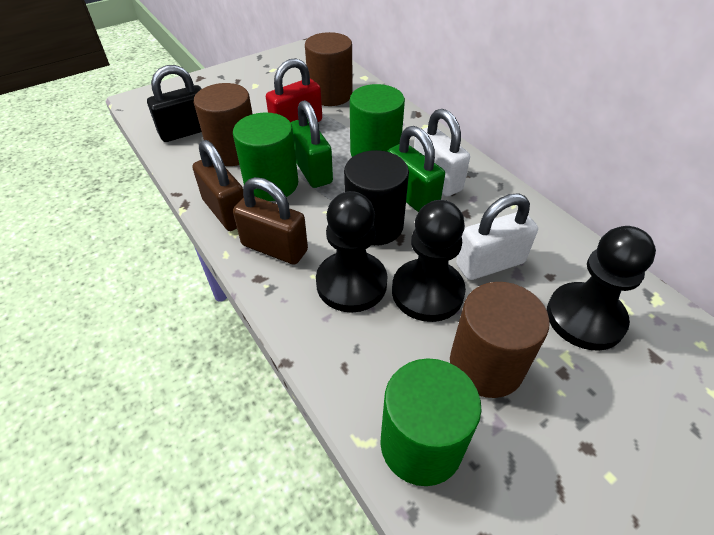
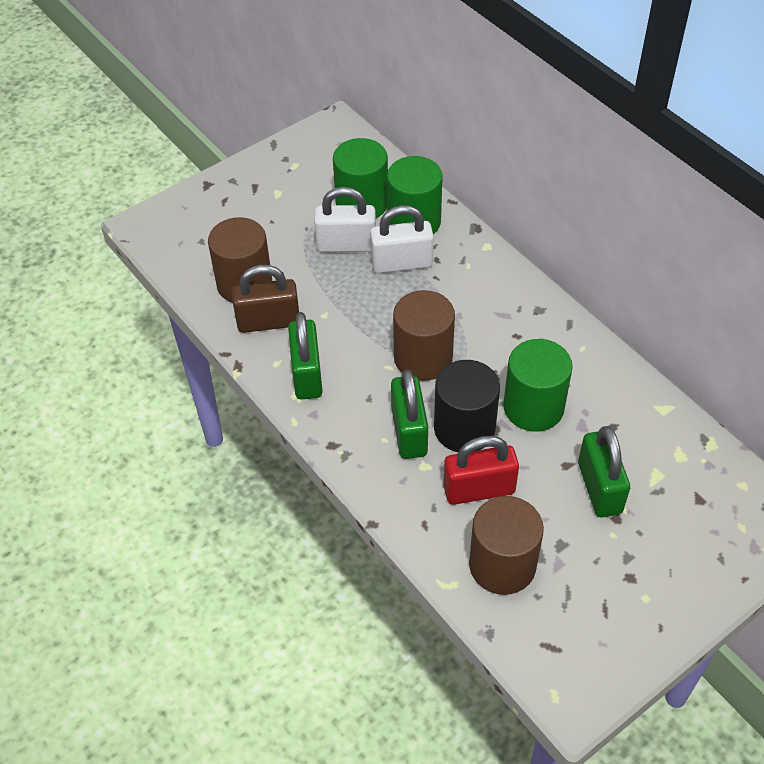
black padlock: [147,65,202,142] = 1 -> none = 0
black pawn: [316,191,387,313] [392,200,466,322] [547,226,656,351] = 3 -> none = 0
brown padlock: [192,140,244,231] [233,177,308,265] = 2 -> [232,265,299,333] = 1
green padlock: [290,100,333,188] [387,126,445,212] = 2 -> [288,312,323,400] [391,369,428,459] [578,426,630,517] = 3

